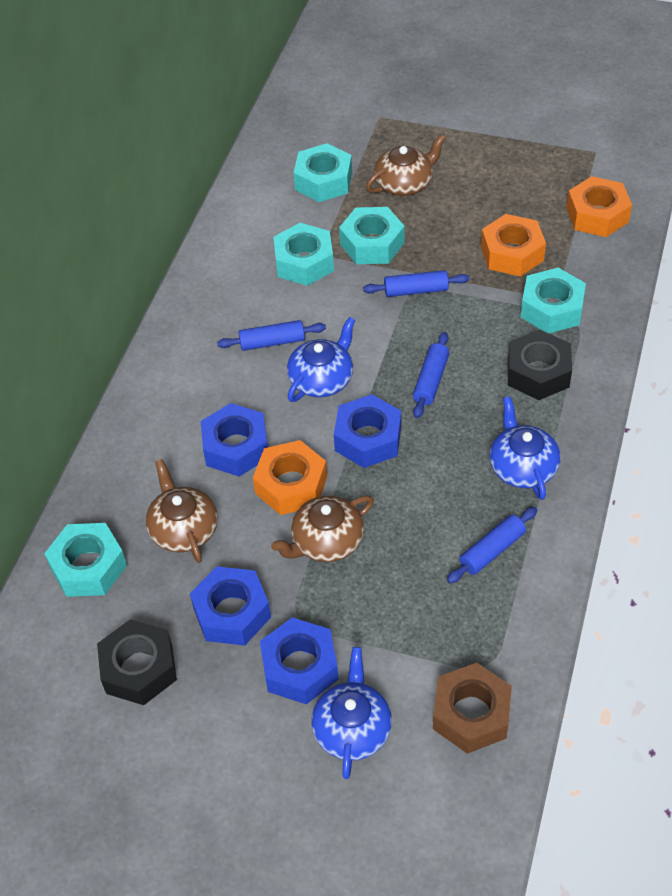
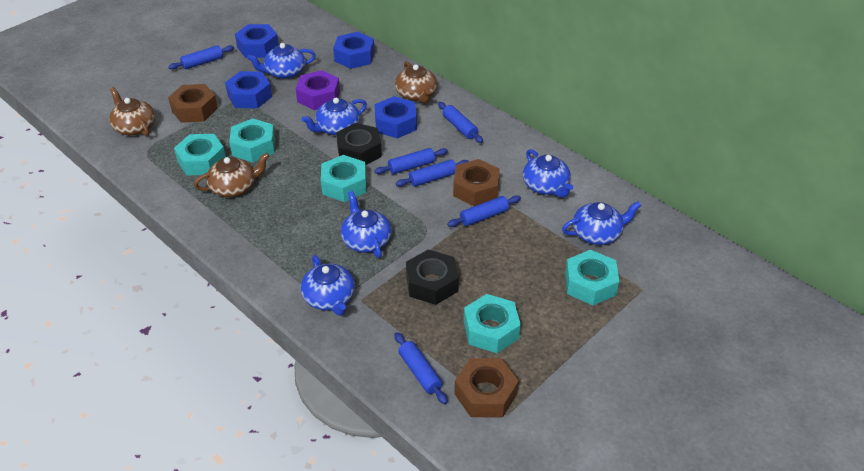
blue rolling pin: [217,320,326,351] [363,270,469,297] [413,332,449,418] [447,507,537,583] = 4 -> [168,45,234,70] [375,148,448,174] [394,332,448,404] [396,160,469,187] [438,102,483,143] [447,195,521,227] = 6
blue teapot: [287,317,355,402] [312,647,392,779] [490,396,560,500] = 3 -> [247,43,316,79] [301,255,355,316] [302,98,367,135] [341,191,392,258] [523,149,573,198] [562,201,642,245] = 6
brown nut: [433,662,512,754] = 1 -> [168,84,218,123] [453,159,500,206] [454,358,519,418] = 3
orange nut: [253,440,327,515] [481,214,546,277] [566,176,632,237] = 3 -> none = 0
purple nut: none = 0 -> [295,70,340,110] = 1

